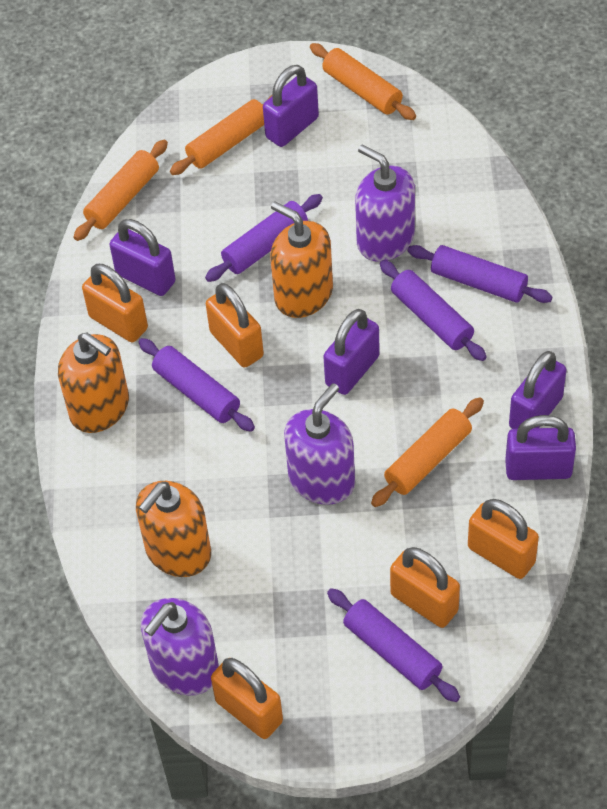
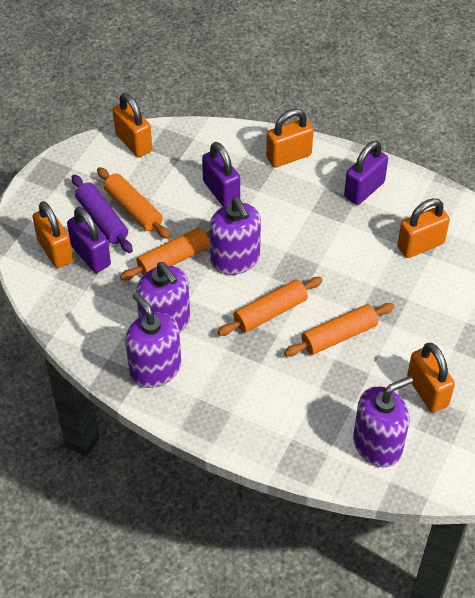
orange soap dispenser: [58,332,129,433] [136,481,211,577] [270,201,333,318] = 3 -> none = 0
purple padlock: [109,219,176,296] [263,65,319,147] [323,309,380,395] [505,415,576,480] [509,351,566,429] = 5 -> [67,207,111,273] [202,142,240,206] [344,141,388,205] = 3
purple rolling pin: [138,338,255,432] [205,194,323,282] [327,588,460,702] [380,260,487,361] [407,245,553,303] = 5 -> [72,174,133,253] = 1
purple soap dispenser: [141,598,219,695] [284,383,355,505] [355,145,415,262] = 3 -> [125,292,181,388] [136,262,190,333] [210,197,261,275] [353,376,413,467] = 4

